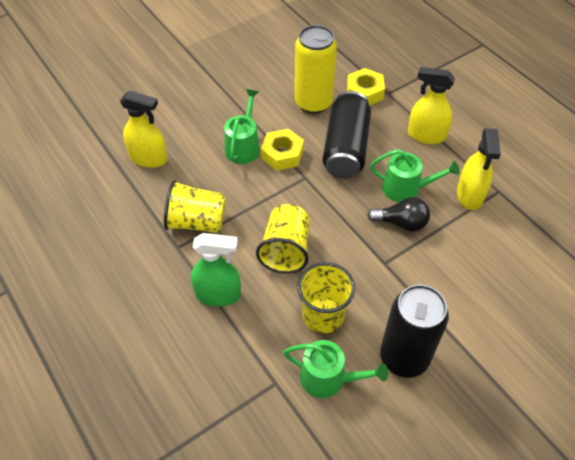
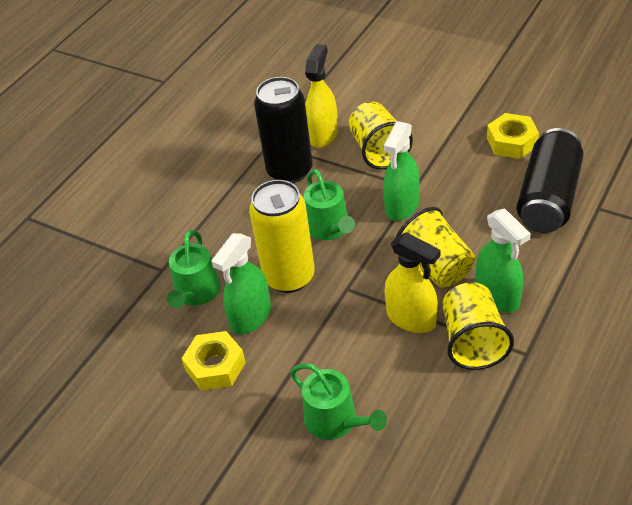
black light bulb: [367,197,430,232] = 1 -> none = 0
green spray bottle: [191,233,241,306] = 1 -> [211,233,271,335] [383,121,420,221] [476,208,531,313] = 3
yellow spray bottle: [120,90,167,168] [408,67,455,144] [457,129,501,210] = 3 -> [305,44,338,148] [384,232,441,333] = 2

